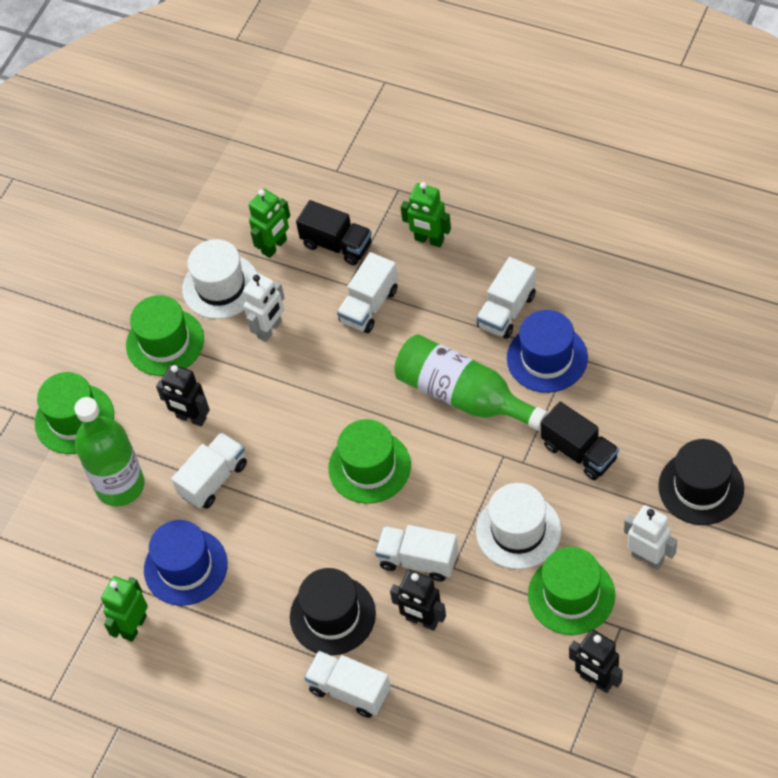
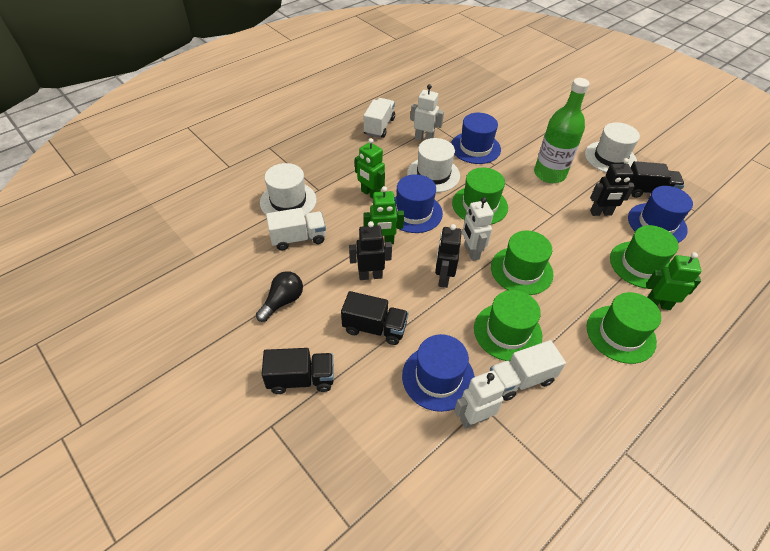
black hat: [290,568,376,655] [658,439,744,525] = 2 -> none = 0
black light bulb: none = 0 -> [256,271,303,322] = 1
black truck: [296,200,372,265] [541,401,619,480] = 2 -> [262,348,334,394] [341,291,409,345] [630,161,685,198] = 3
blue hat: [144,520,228,606] [507,310,588,393] = 2 -> [394,174,443,233] [402,334,475,412] [451,113,501,164] [628,186,693,243] = 4
green bottle: [74,397,144,507] [394,334,548,431] = 2 -> [534,78,590,183] = 1
green hat: [35,372,114,454] [126,295,204,376] [328,419,411,504] [528,547,615,635] = 4 -> [452,167,508,224] [474,290,542,361] [491,231,553,295] [587,292,661,364] [610,225,679,289] = 5
white hat: [182,239,257,319] [476,483,561,569] = 2 -> [260,163,317,217] [407,138,460,193] [585,122,640,173] = 3
white robot: [243,273,285,342] [624,505,677,570] = 2 -> [410,84,444,140] [454,370,506,429] [462,197,494,261] = 3
white truck: [172,432,247,509] [304,651,391,718] [337,252,398,333] [375,525,458,581] [477,257,536,339] = 5 -> [266,208,326,251] [364,98,395,138] [490,340,566,401] = 3

